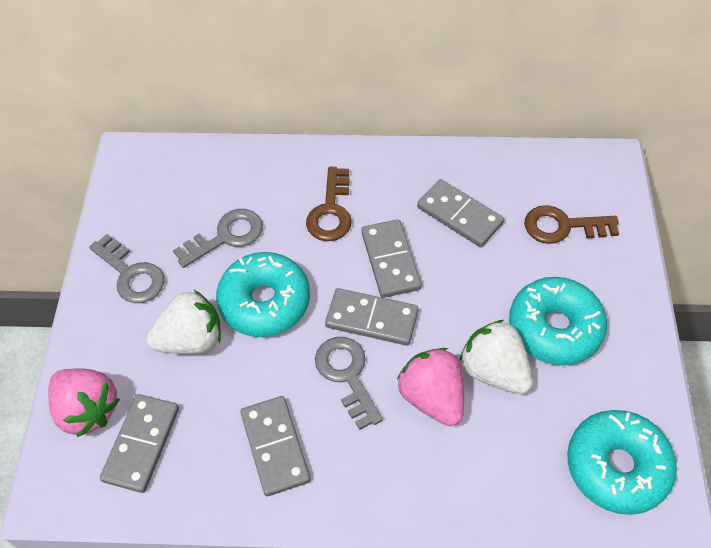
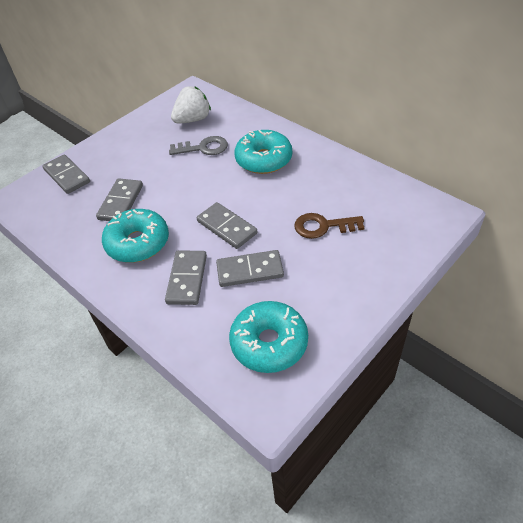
brown key: [306,167,352,241] [525,205,619,244] = 2 -> [295,213,364,239] = 1
grey key: [89,234,164,303] [173,209,263,268] [315,337,383,430] = 3 -> [169,136,228,155] = 1
pink strawberry: [48,368,120,437] [397,348,464,426] = 2 -> none = 0
white strawberry: [147,290,221,354] [459,320,533,394] = 2 -> [171,86,211,123] = 1

